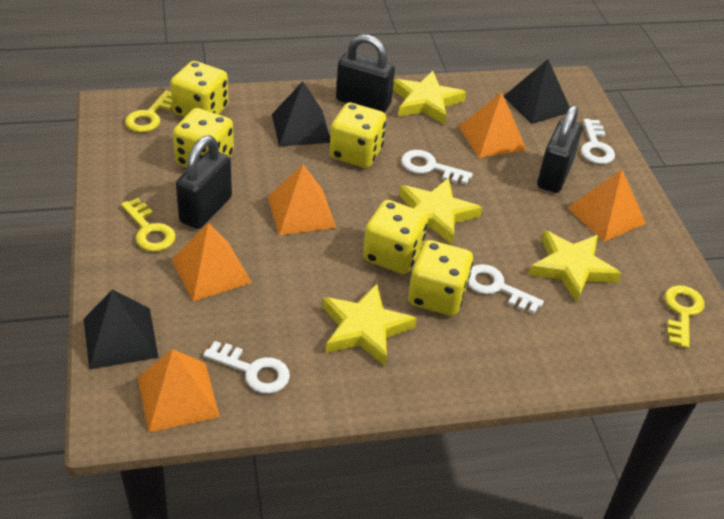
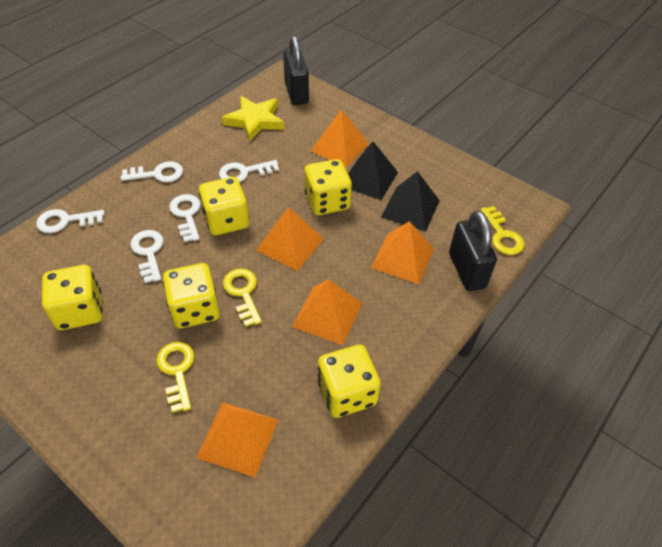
black padlock: [176,136,232,229] [336,34,395,112] [537,105,583,193] = 3 -> [283,36,309,105] [449,210,497,291] = 2
black pyramid: [84,289,158,370] [272,81,330,147] [504,59,569,124] = 3 -> [348,141,398,200] [381,171,440,232] = 2
white key: [203,341,290,394] [401,150,473,185] [468,264,544,314] [581,119,615,164] = 4 -> [36,209,105,233] [121,161,183,182] [130,230,164,283] [169,194,201,242] [219,160,279,182] = 5
yellow star: [322,284,417,367] [393,71,466,125] [399,178,482,245] [529,230,621,303] = 4 -> [222,96,284,142] = 1

